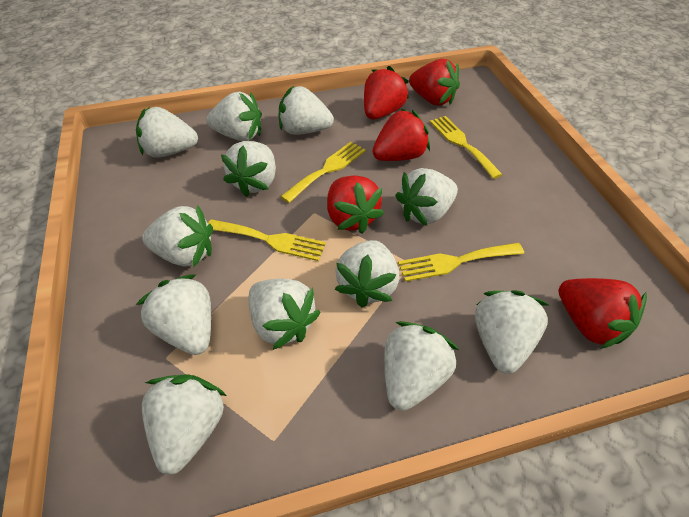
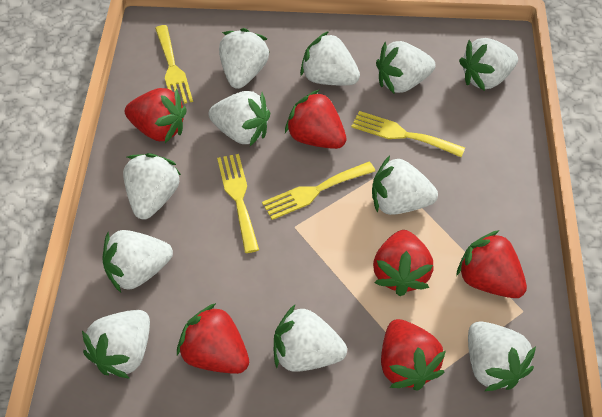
red strawberry: [327,176,384,234] [364,66,409,120] [372,109,430,161] [409,59,460,106] [558,278,647,349] = 5 -> [125,88,187,143] [177,303,249,374] [285,90,347,149] [373,230,434,296] [381,319,446,390] [456,230,527,298] = 6
white strawberry: [136,107,198,158] [136,274,211,355] [142,205,213,267] [142,374,227,475] [206,92,262,141] [221,141,276,197] [249,279,320,350] [279,86,334,135] [335,240,399,307] [384,321,459,411] [395,168,458,226] [475,291,549,374] = 12 -> [82,310,150,379] [102,230,173,293] [123,153,181,220] [208,91,270,146] [219,28,269,89] [274,305,347,372] [300,31,360,85] [372,156,438,215] [376,41,435,93] [459,38,518,91] [468,321,536,391] = 11

